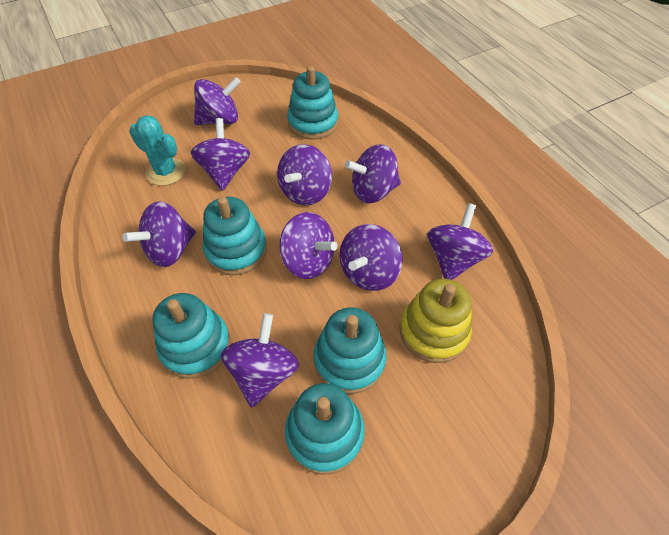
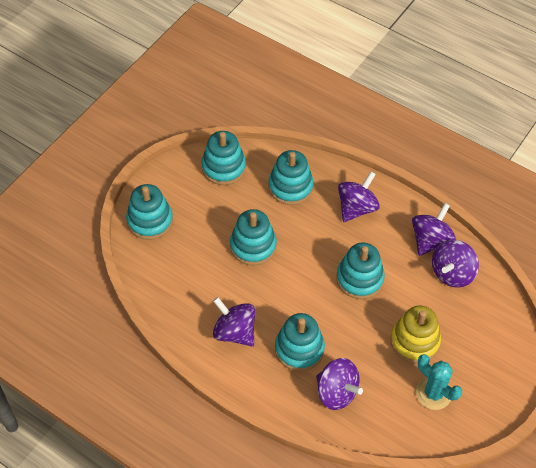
purple spinning top: [122,201,196,267] [191,118,250,191] [194,77,241,125] [221,313,299,408] [277,144,332,205] [279,212,338,279] [340,224,402,291] [345,144,401,203] [427,203,493,280] = 9 -> [213,297,255,346] [316,358,363,410] [338,171,380,222] [412,203,456,256] [432,240,479,288] = 5
turquoise stacking toy: [152,293,231,379] [203,197,267,275] [285,383,365,475] [287,66,338,140] [314,307,387,394] = 5 -> [126,184,173,240] [201,131,246,185] [230,209,277,266] [269,150,314,205] [275,313,325,371] [336,243,385,299] = 6

